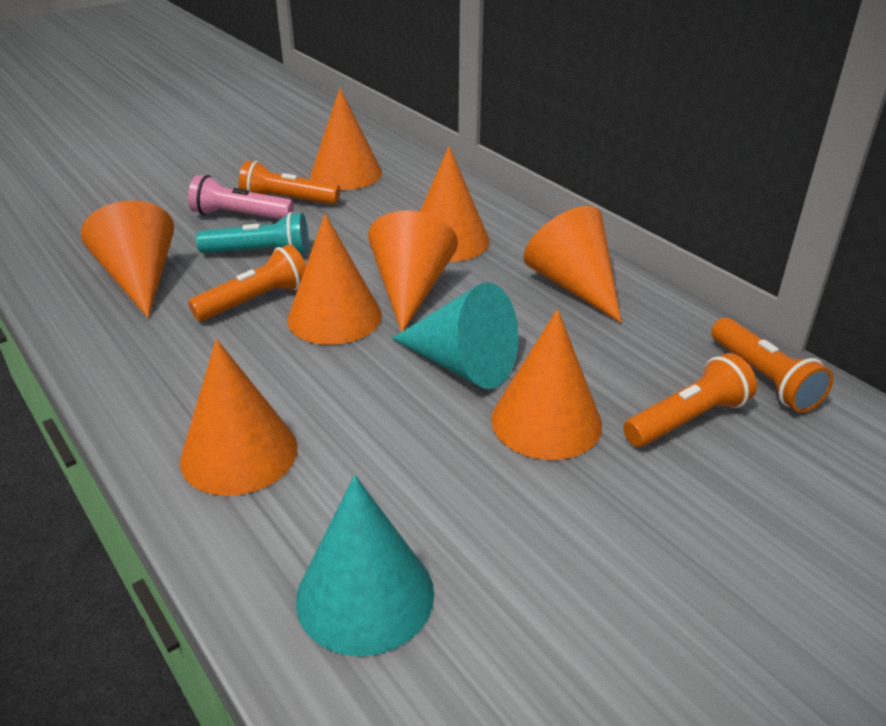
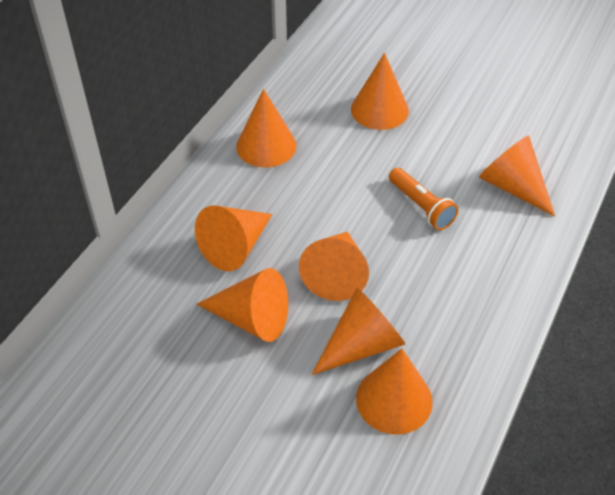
orange flashlight: [188,244,306,321] [239,161,340,205] [623,353,757,447] [711,318,834,413] = 4 -> [389,168,458,230] = 1
pink flashlight: [188,175,294,219] = 1 -> none = 0
turquoise cone: [296,475,434,656] [392,283,519,389] = 2 -> none = 0
turquoise flashlight: [196,212,309,254] = 1 -> none = 0

